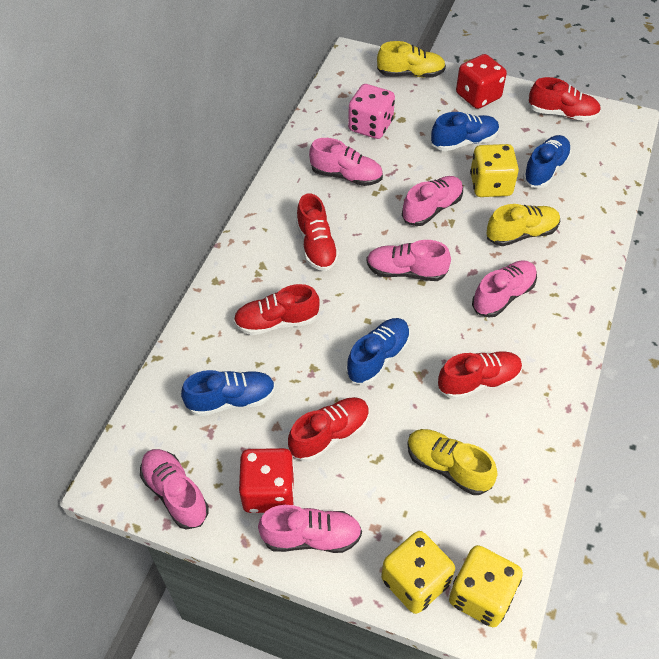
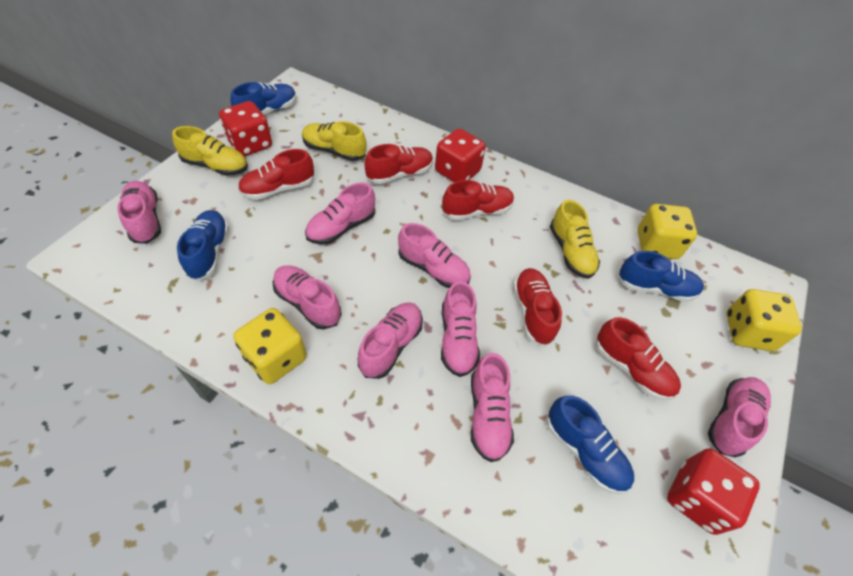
pink dice: [348,84,395,139] = 1 -> none = 0
pink shoe: [140,449,209,530] [258,505,362,553] [309,138,383,186] [366,240,451,281] [402,176,463,226] [472,260,537,318] = 6 -> [117,181,161,244] [273,265,342,329] [305,182,375,244] [358,302,423,379] [398,223,471,288] [441,281,480,377] [471,353,514,462] [708,377,771,457] = 8
red dice: [239,448,295,513] [456,54,507,109] = 2 -> [219,101,272,156] [435,128,486,182] [667,448,760,535] = 3

